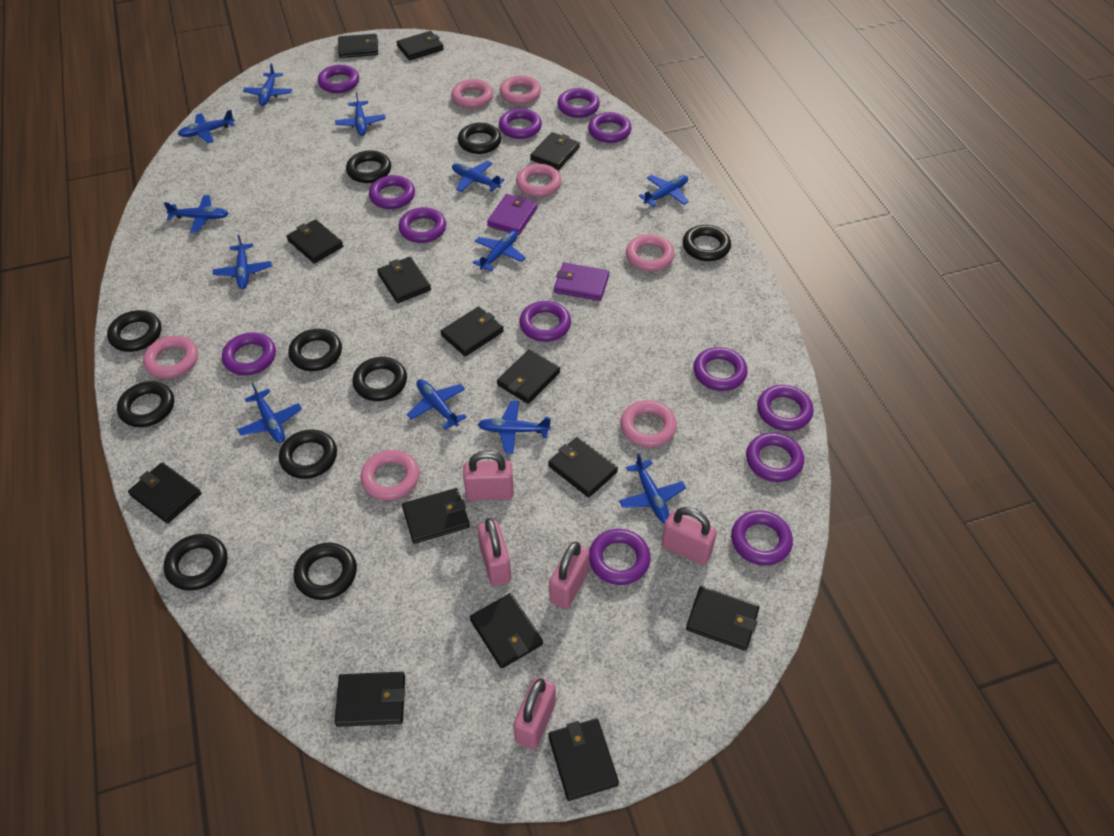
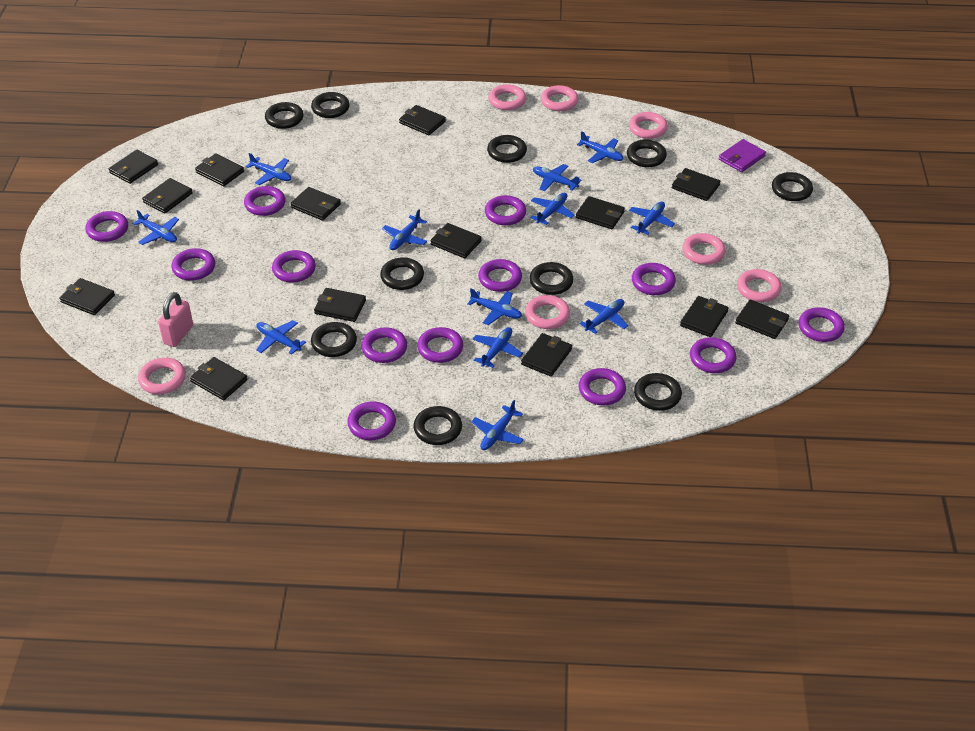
pink padlock: [463,451,514,501] [478,518,511,586] [513,677,556,750] [549,542,590,609] [661,507,717,565] = 5 -> [158,292,193,347] = 1
purple wallet: [487,194,538,235] [554,263,609,301] = 2 -> [719,139,766,172] = 1

